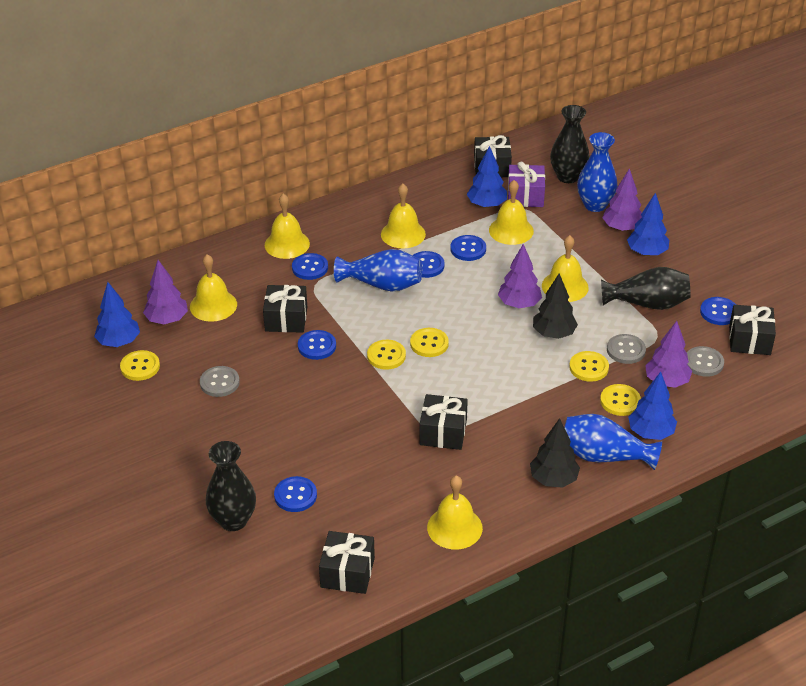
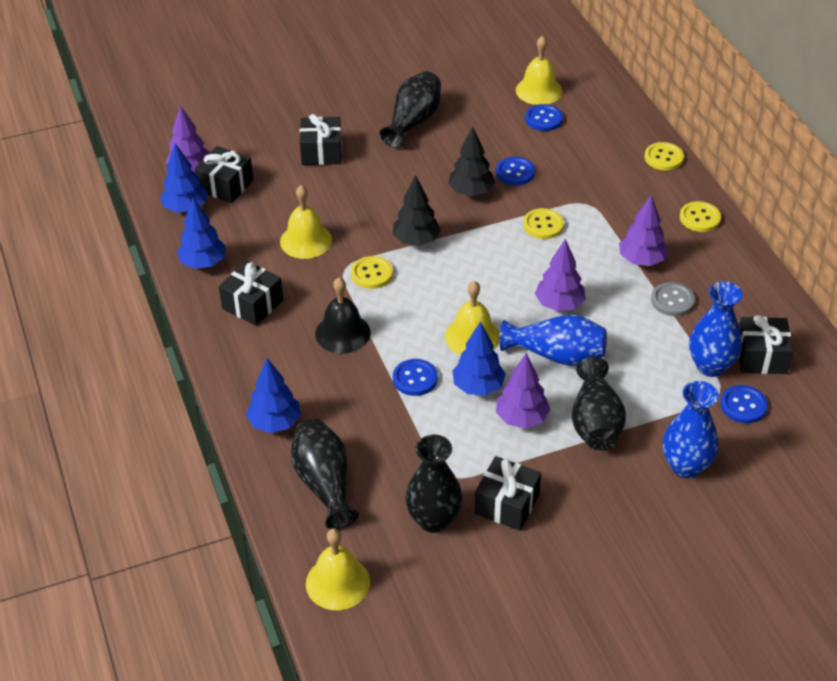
black bell: none = 0 -> [315,277,371,354] = 1
black vase: [206,441,256,531] [550,105,589,183] [601,267,691,310] = 3 -> [291,419,359,529] [379,71,441,148] [405,435,463,533] [572,357,626,451] = 4
blue button: [274,476,317,512] [292,253,328,280] [298,330,336,360] [413,251,445,278] [450,235,486,261] [700,297,736,325] = 6 -> [393,359,438,396] [496,157,535,185] [525,104,563,131] [720,385,768,423] = 4
grey button: [200,366,240,397] [607,334,646,364] [687,346,724,377] = 3 -> [651,282,695,316] = 1
purple gift: [508,162,545,207] = 1 -> none = 0
yellow bell: [190,254,237,322] [265,194,310,259] [381,184,426,249] [427,475,483,549] [489,180,534,245] [542,235,589,302] = 6 -> [280,185,332,259] [306,528,370,610] [445,281,500,355] [516,36,562,105] = 4
yellow button: [120,350,160,381] [367,340,406,370] [410,328,449,357] [569,351,609,382] [600,384,641,416] = 5 -> [351,256,393,289] [523,208,564,239] [644,142,684,170] [680,201,721,232] = 4

